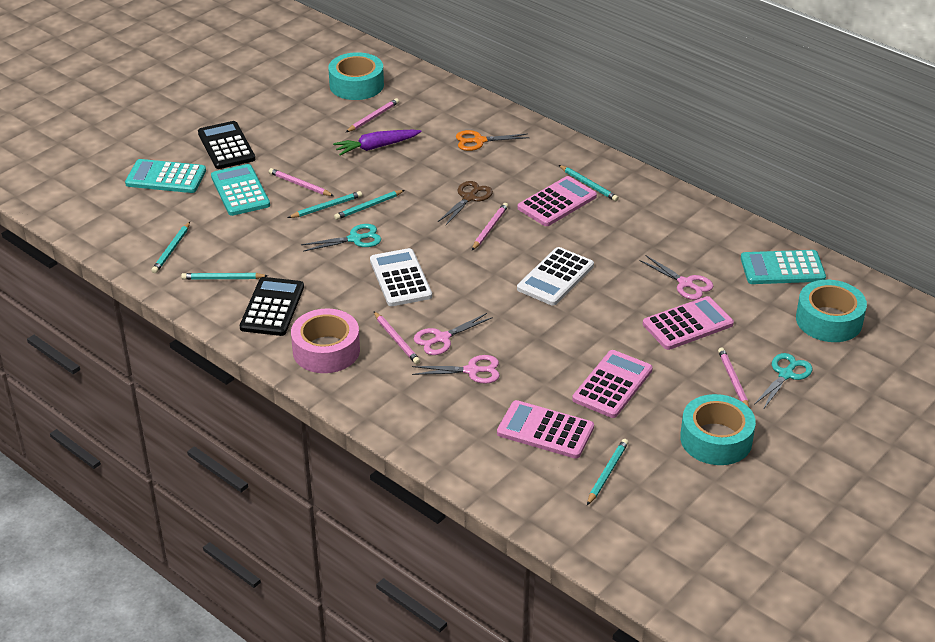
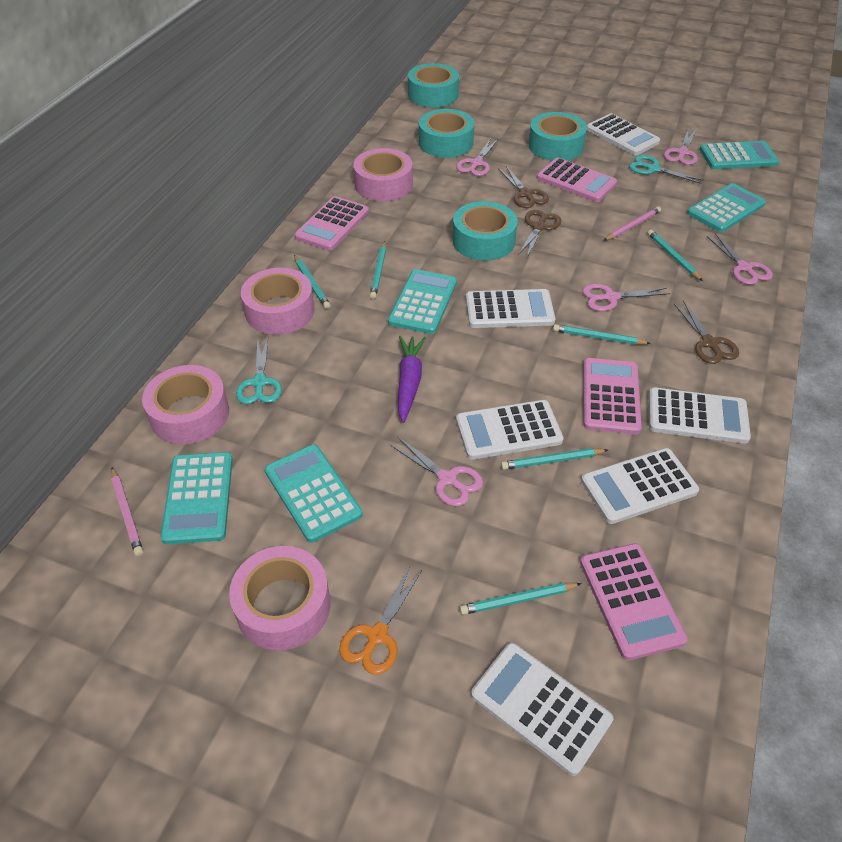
black calculator: [198,121,256,169] [240,277,304,336] = 2 -> none = 0
brown scissors: [438,181,493,226] = 1 -> [498,166,549,208] [518,210,561,257] [674,300,739,364] = 3
pink pencil: [269,168,334,196] [346,98,399,132] [374,311,420,364] [472,203,508,250] [718,347,749,407] = 5 -> [111,467,143,556] [603,206,661,241] = 2
pink scissors: [412,355,500,384] [414,313,493,355] [639,255,713,300] = 3 -> [389,436,483,506] [456,138,498,176] [582,284,671,311] [664,129,698,165] [706,233,773,285] = 5
pink tape: [291,308,360,373] = 1 -> [142,365,229,444] [229,546,330,651] [241,268,315,335] [353,148,413,202] = 4
turquoise calculator: [125,159,206,193] [211,164,270,216] [741,250,826,284] = 3 -> [160,452,233,544] [265,444,363,543] [388,269,457,334] [687,183,766,232] [699,141,779,169] = 5
turquoise tape: [328,52,384,100] [680,394,756,465] [796,280,867,342] = 3 -> [408,63,459,107] [419,109,474,158] [452,201,518,261] [528,112,587,161] = 4
white calculator: [370,248,432,306] [517,247,594,306] = 2 -> [456,400,563,460] [466,289,555,328] [471,643,613,776] [581,448,699,524] [587,113,660,156] [649,387,751,444] = 6

